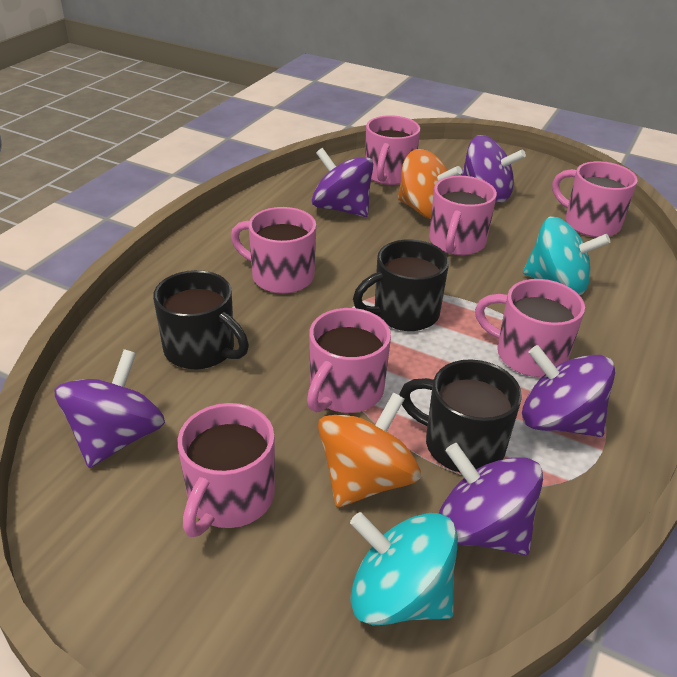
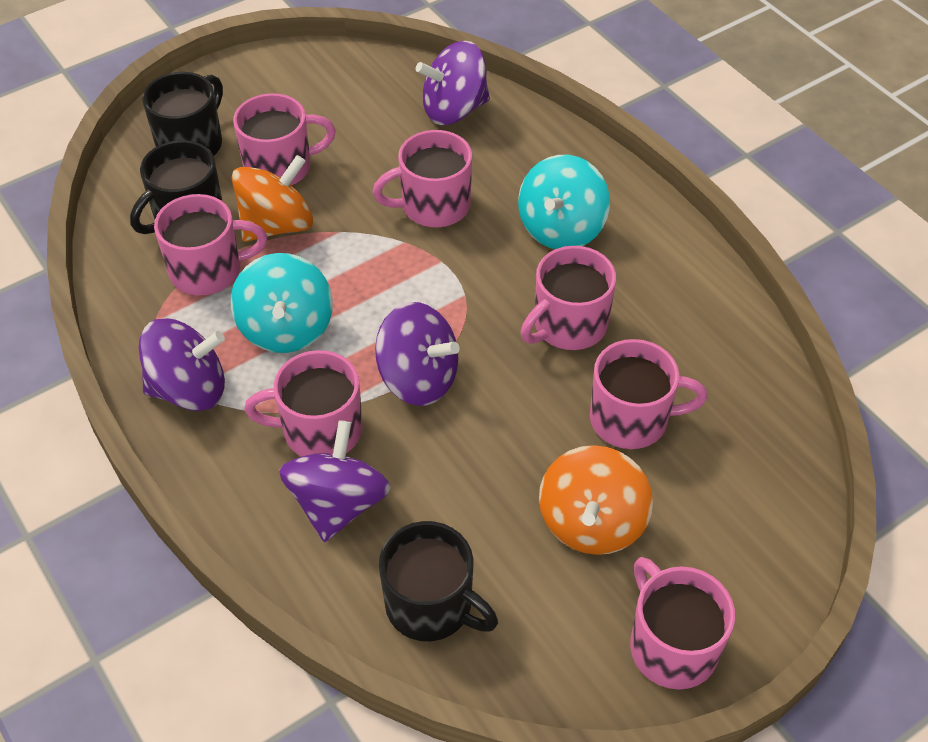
purple spinning top: [55,349,165,468] [312,148,373,217] [439,443,543,555] [460,135,526,202] [522,345,615,437] = 5 -> [139,318,225,411] [279,420,391,542] [375,302,460,406] [416,41,490,125] = 4

